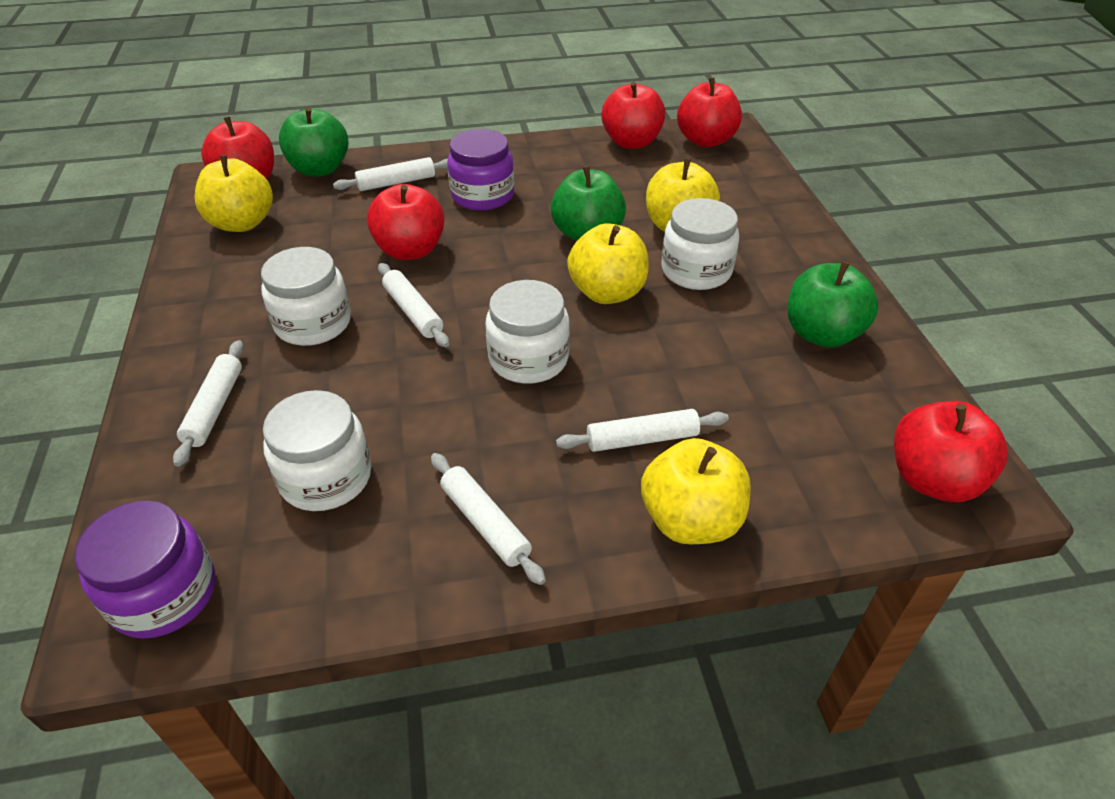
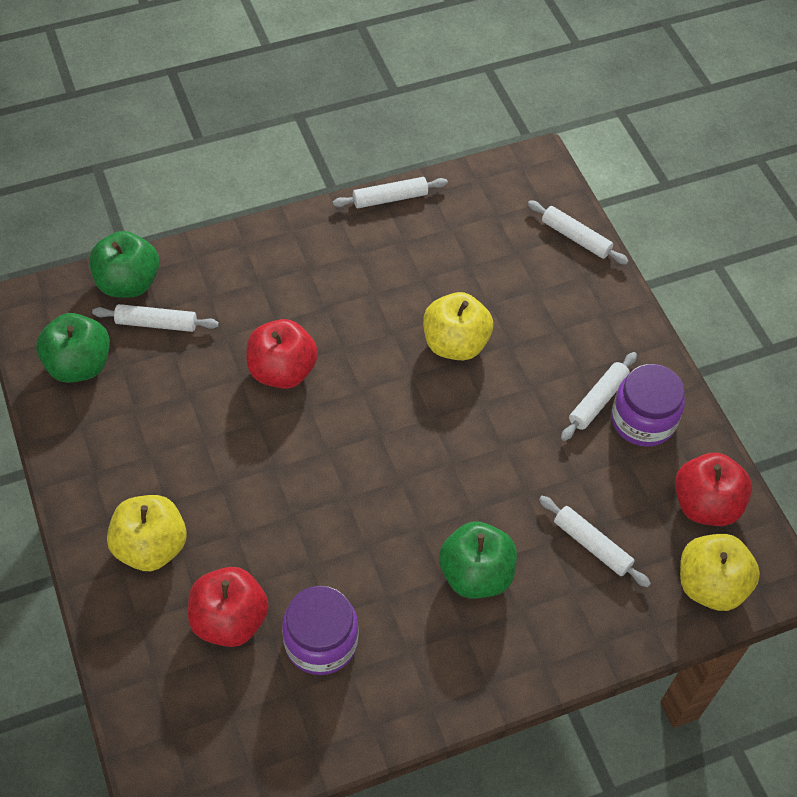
red apple: [201,117,274,179] [367,184,445,260] [601,82,666,149] [677,78,742,147] [894,401,1008,502] = 5 -> [188,567,269,647] [246,319,318,389] [675,453,752,526] = 3
white jar: [261,247,351,346] [263,390,371,511] [485,280,570,384] [661,198,739,290] = 4 -> none = 0
yellow apple: [195,155,273,232] [567,223,649,304] [641,438,751,544] [646,158,720,232] = 4 -> [107,495,187,571] [423,292,493,360] [680,534,760,611] = 3

